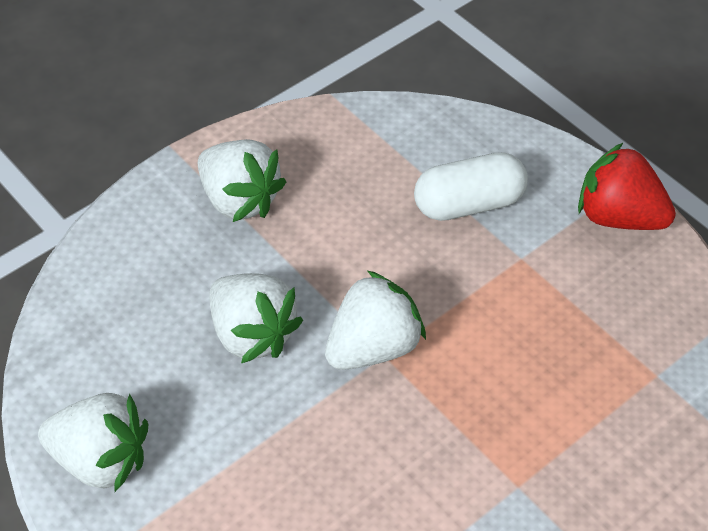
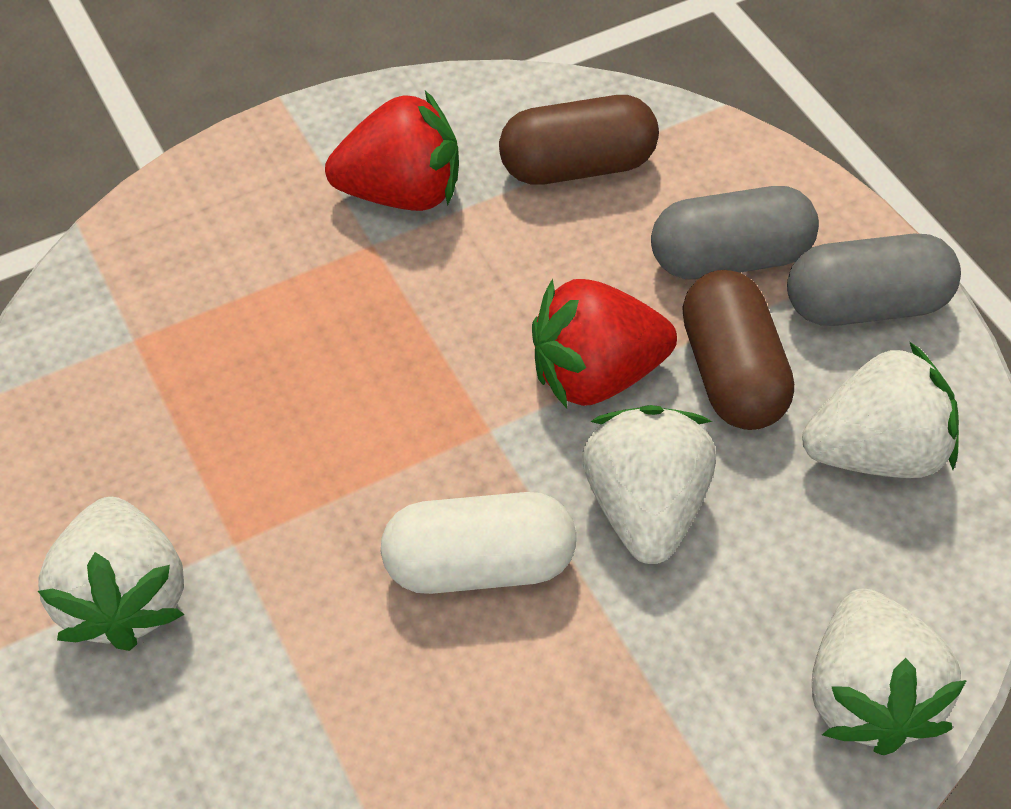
brown capsule: none = 0 -> [499,95,659,185] [682,270,794,430] = 2
grey capsule: none = 0 -> [651,186,819,279] [787,234,961,326] = 2
red strawberry: [578,143,676,230] = 1 -> [325,91,459,211] [532,279,677,408] = 2

